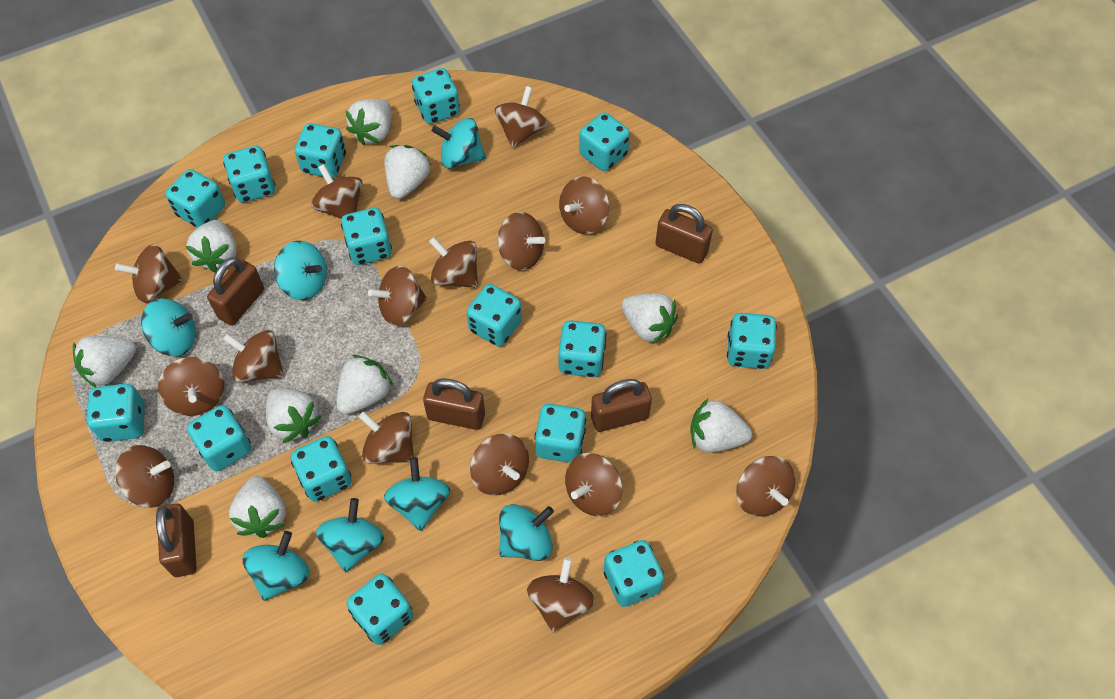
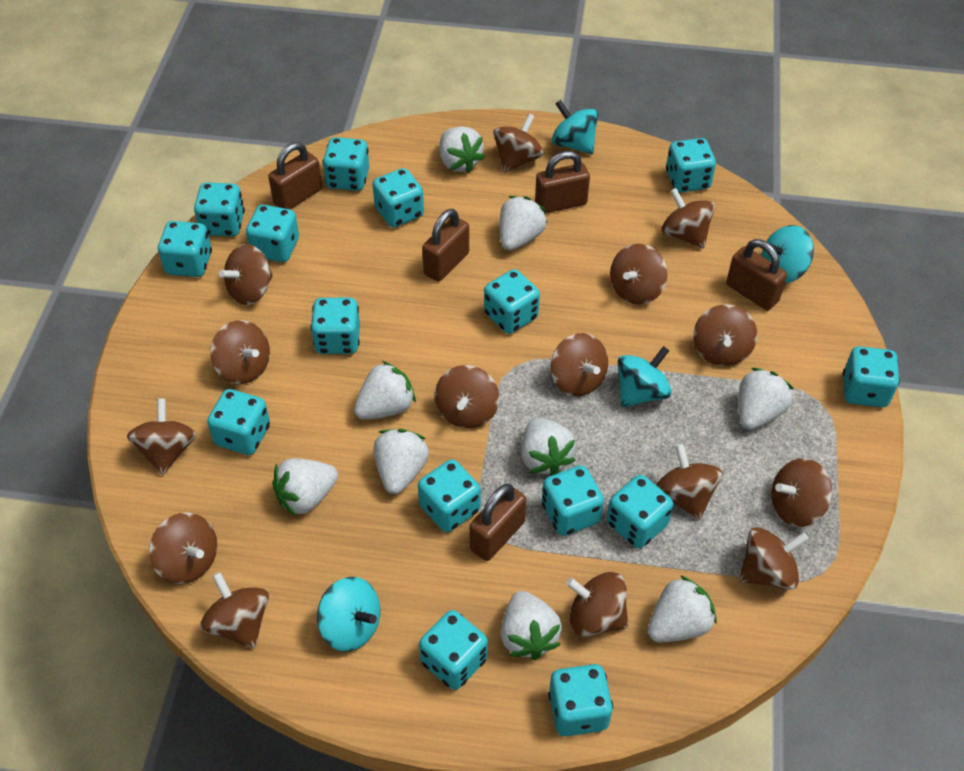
turquoise spinning top: [141,298,196,356] [243,531,310,601] [274,241,327,300] [316,498,384,572] [384,457,450,531] [432,118,486,168] [499,504,554,561] = 7 -> [317,577,380,652] [552,100,598,154] [618,346,672,407] [761,225,814,283] = 4

